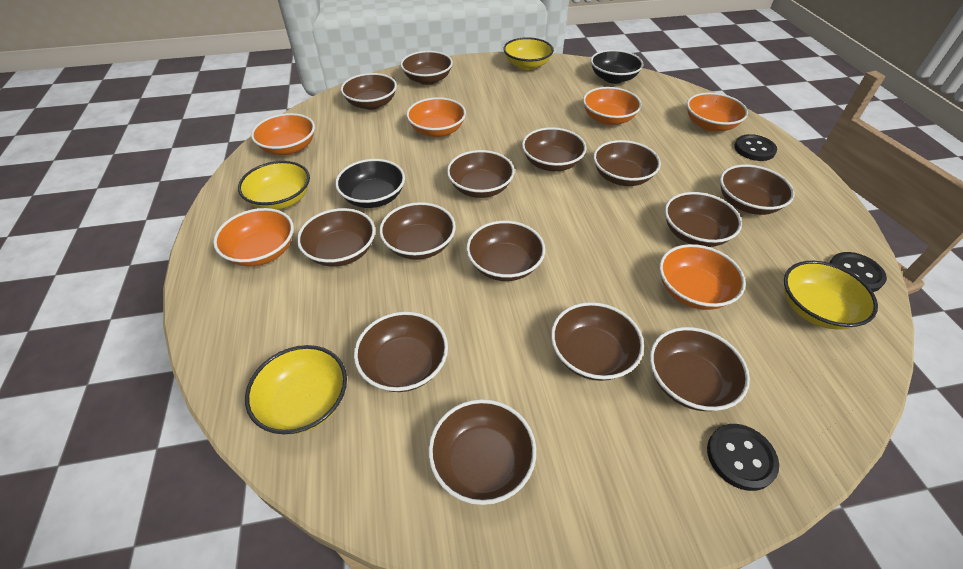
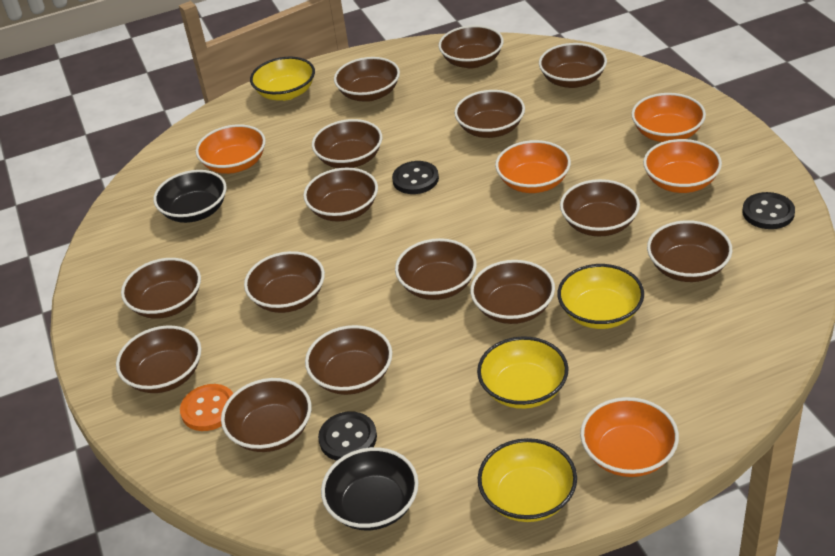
brown bowl: [297,208,375,267] [341,73,397,110] [354,311,448,392] [379,202,456,260] [400,51,453,85] [428,399,536,505] [447,150,515,198] [466,221,545,281] [522,127,586,171] [551,302,644,381] [593,140,661,186] [650,327,750,411] [665,192,742,247] [720,164,794,215] = 14 -> [116,326,201,393] [121,258,201,319] [221,378,311,452] [244,251,325,313] [303,167,378,222] [305,325,392,395] [312,119,383,168] [334,57,400,102] [395,238,477,300] [438,25,504,68] [454,90,525,138] [470,260,555,324] [539,43,607,88] [560,179,640,236] [647,220,732,282] = 15
orange bowl: [213,208,294,266] [251,113,315,155] [406,97,466,137] [583,87,642,125] [659,244,746,310] [687,93,748,132] = 6 -> [196,124,266,174] [495,140,571,193] [580,397,679,477] [631,93,706,142] [643,139,722,193] = 5
orange button: none = 0 -> [180,384,233,431] = 1

